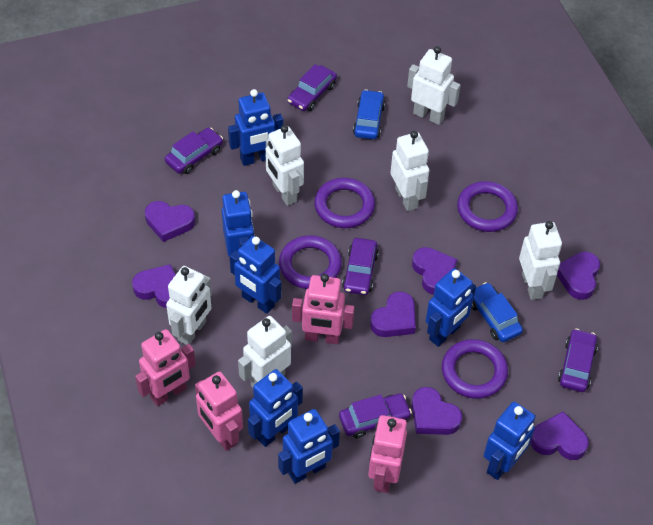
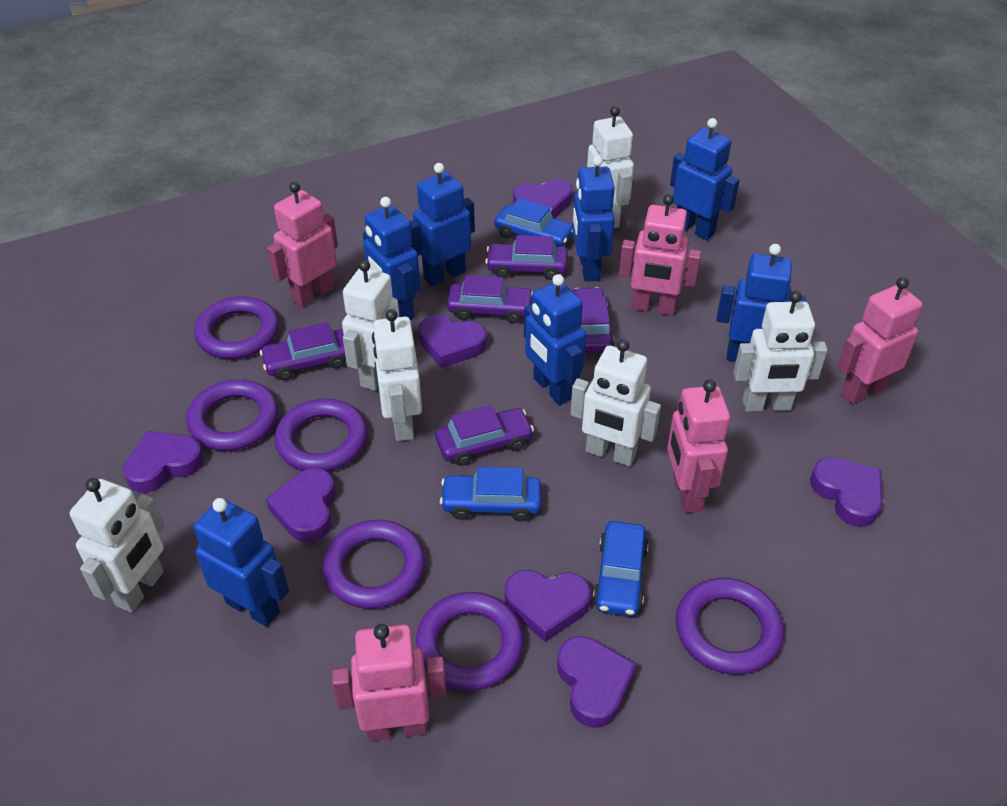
blue car: [353,90,385,139] [471,282,523,342] = 2 -> [440,467,541,521] [494,198,573,247] [593,521,649,616] = 3
pink robot: [135,329,196,406] [195,372,243,451] [292,274,355,344] [368,415,407,493] = 4 -> [267,182,338,308] [332,624,446,741] [619,194,701,316] [667,380,730,513] [837,277,923,404] = 5
purple ring: [279,235,342,289] [314,178,375,228] [442,339,508,399] [457,181,518,232] = 4 -> [186,379,278,451] [194,296,279,359] [275,399,367,471] [322,520,425,609] [416,592,524,691] [676,578,784,675] = 6

